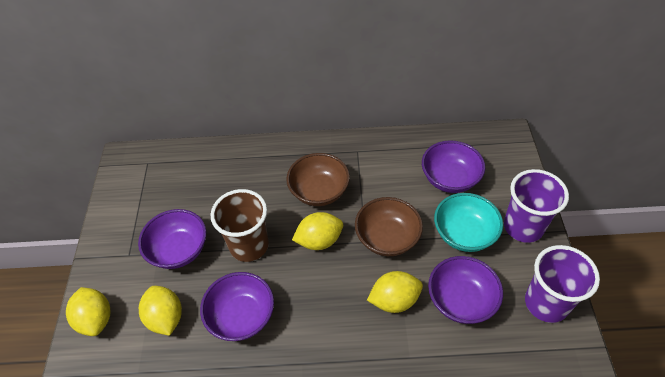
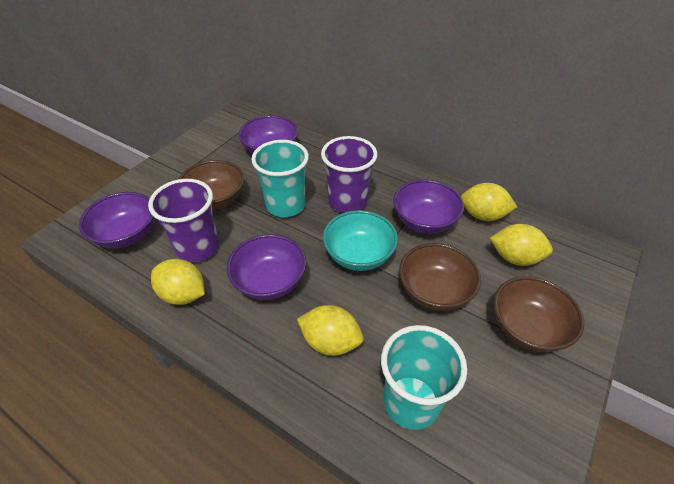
brown bowl: [286,153,350,206] [355,197,423,256] = 2 -> [178,160,244,210] [399,243,481,311] [493,276,584,352] = 3
brown cup: [211,189,269,262] = 1 -> none = 0
turquoise cup: none = 0 -> [251,140,309,217] [381,325,467,430] = 2

